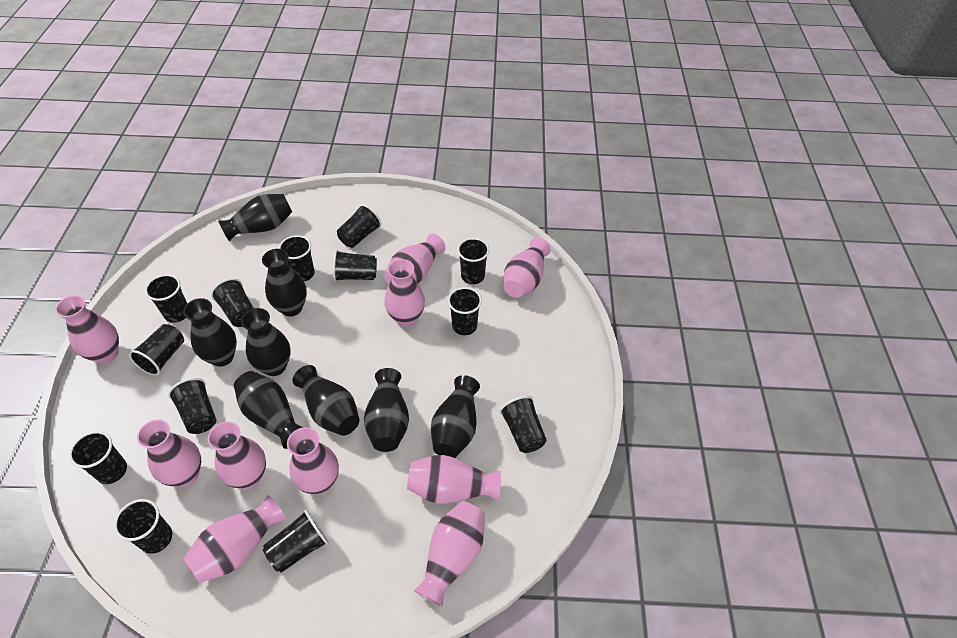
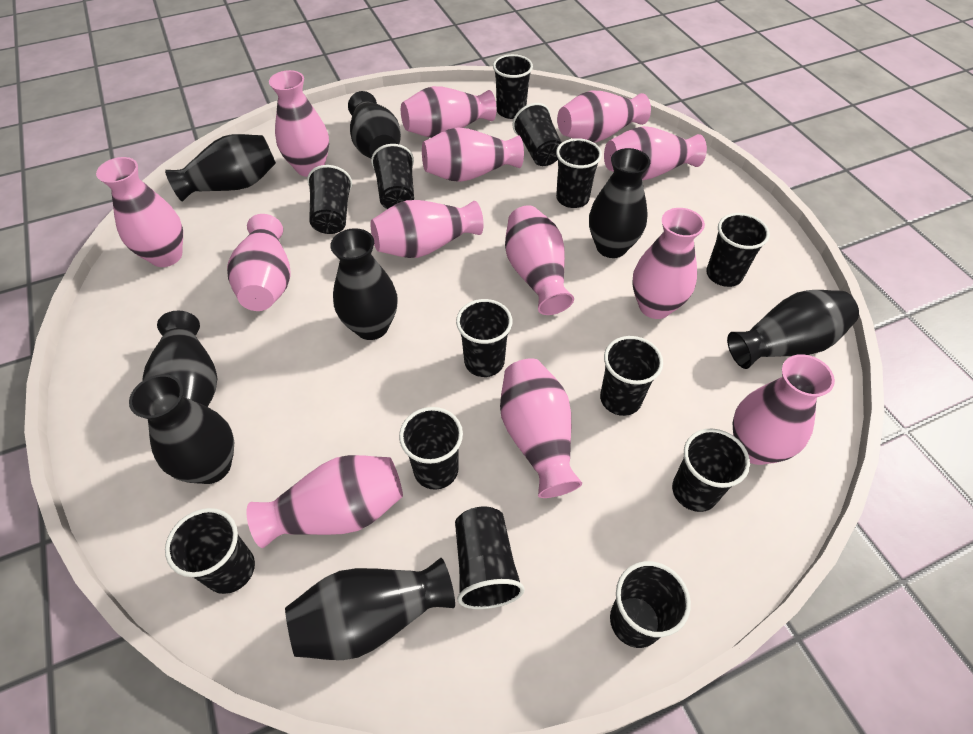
pink vase: [55,295,119,364] [137,419,201,487] [183,495,286,583] [208,422,266,489] [287,427,339,494] [384,234,446,285] [385,259,425,327] [407,455,501,504] [414,501,485,606] [504,238,551,298] = 10 -> [96,157,183,267] [227,214,291,311] [247,455,403,548] [269,70,329,177] [371,200,484,258] [401,86,496,138] [422,127,524,182] [500,358,582,498] [505,205,574,315] [557,91,651,142] [604,126,707,180] [632,208,705,319] [732,354,835,465] = 13

